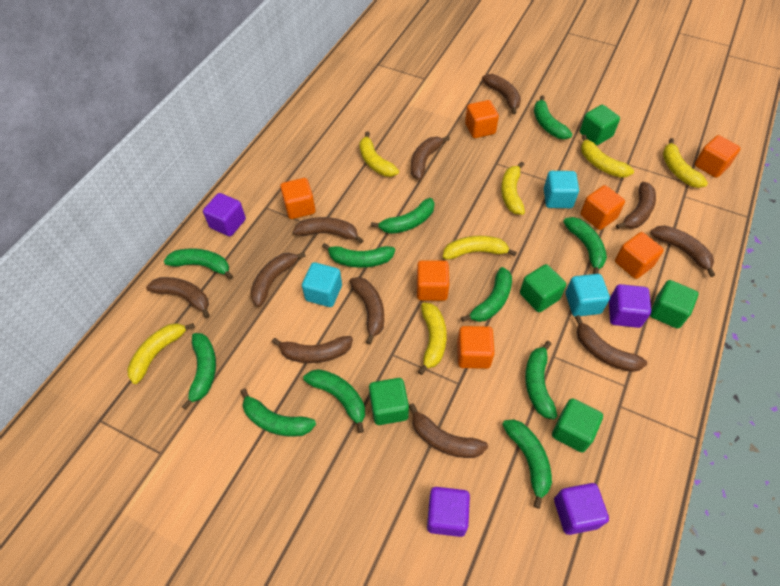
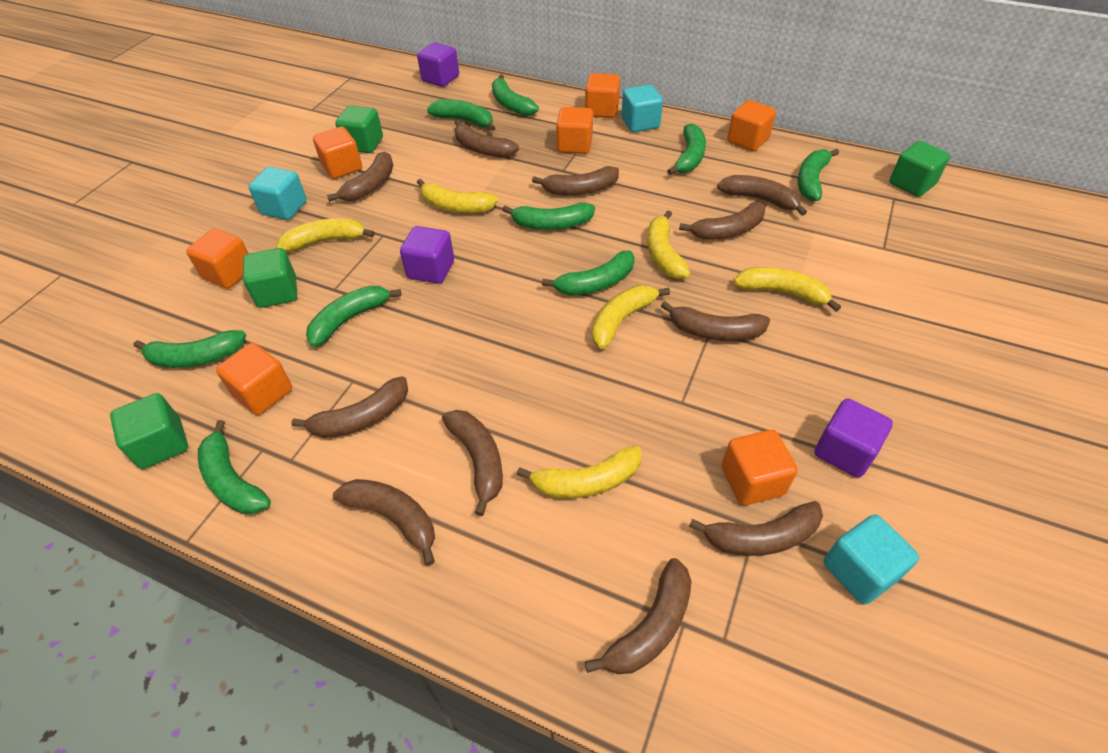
green banana: [164,248,233,280] [182,333,216,410] [240,389,316,437] [303,369,365,433] [322,243,395,268] [371,198,435,234] [461,267,512,322] [502,419,552,509] [525,341,557,419] [534,95,572,139] [563,217,607,274] = 11 -> [134,330,246,368] [198,420,271,514] [306,286,401,347] [427,99,495,131] [492,75,539,116] [502,203,595,230] [542,251,635,296] [667,124,706,175] [798,149,839,201] = 9
green cube: [369,378,409,425] [520,264,566,312] [552,398,603,452] [580,105,620,145] [650,280,698,329] = 5 -> [110,393,188,469] [243,248,297,308] [335,106,383,153] [889,141,950,197] = 4
purple cube: [203,193,246,236] [427,487,470,537] [554,483,609,535] [609,284,651,328] = 4 -> [400,226,454,284] [417,42,459,87] [814,398,893,478] = 3
yellow banana: [127,323,195,384] [359,131,399,177] [418,303,447,375] [443,236,517,259] [501,162,525,215] [581,135,634,178] [663,138,708,188] = 7 -> [276,218,375,252] [417,179,499,213] [517,446,641,498] [592,285,670,349] [647,211,691,279] [734,267,841,312] = 6

